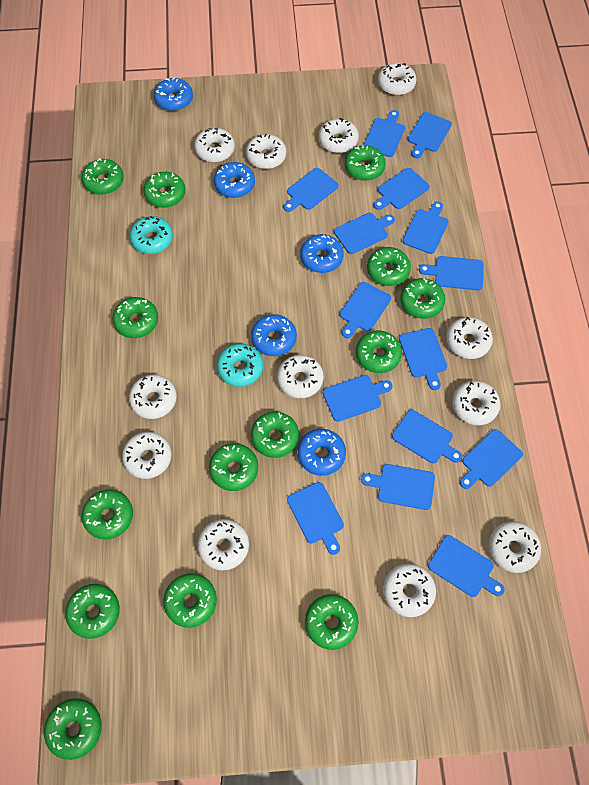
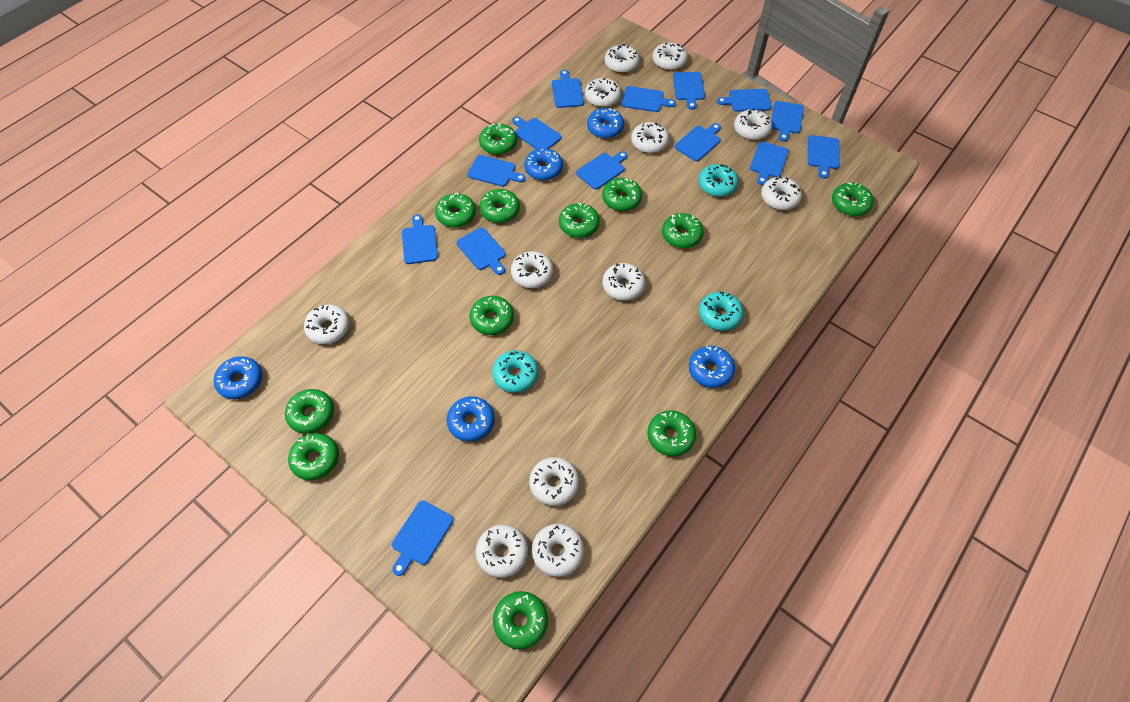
blue cutting board: [284,168,338,212] [287,482,344,555] [323,375,392,422] [334,213,395,254] [340,282,391,338] [361,464,435,510] [364,110,405,157] [374,168,430,210] [392,410,462,464] [399,328,447,390] [403,201,449,254] [408,112,452,158] [419,256,483,290] [428,535,505,597] [460,429,523,489] = 15 -> [392,500,453,576] [402,214,438,264] [456,227,506,275] [468,155,526,187] [512,116,562,149] [552,70,584,108] [576,151,628,189] [621,86,676,112] [673,72,705,110] [675,123,721,161] [717,89,772,112] [750,142,789,185] [771,101,804,142] [808,135,840,179] = 14
green donut: [44,698,102,760] [65,584,120,639] [82,158,123,195] [82,489,133,539] [112,297,158,338] [143,172,185,208] [163,573,217,628] [209,443,258,491] [251,412,299,458] [305,594,358,650] [345,145,386,181] [356,331,402,373] [367,247,411,286] [400,278,445,319] = 14 -> [285,389,334,434] [288,433,339,480] [435,192,476,228] [470,296,514,335] [479,123,517,155] [479,189,520,223] [493,591,548,649] [559,202,600,238] [602,178,642,211] [648,410,696,456] [662,213,703,248] [832,182,874,216] = 12
turquoise donut: [130,216,173,254] [217,344,263,387] = 2 -> [492,350,538,393] [698,164,738,197] [699,291,744,331] = 3

